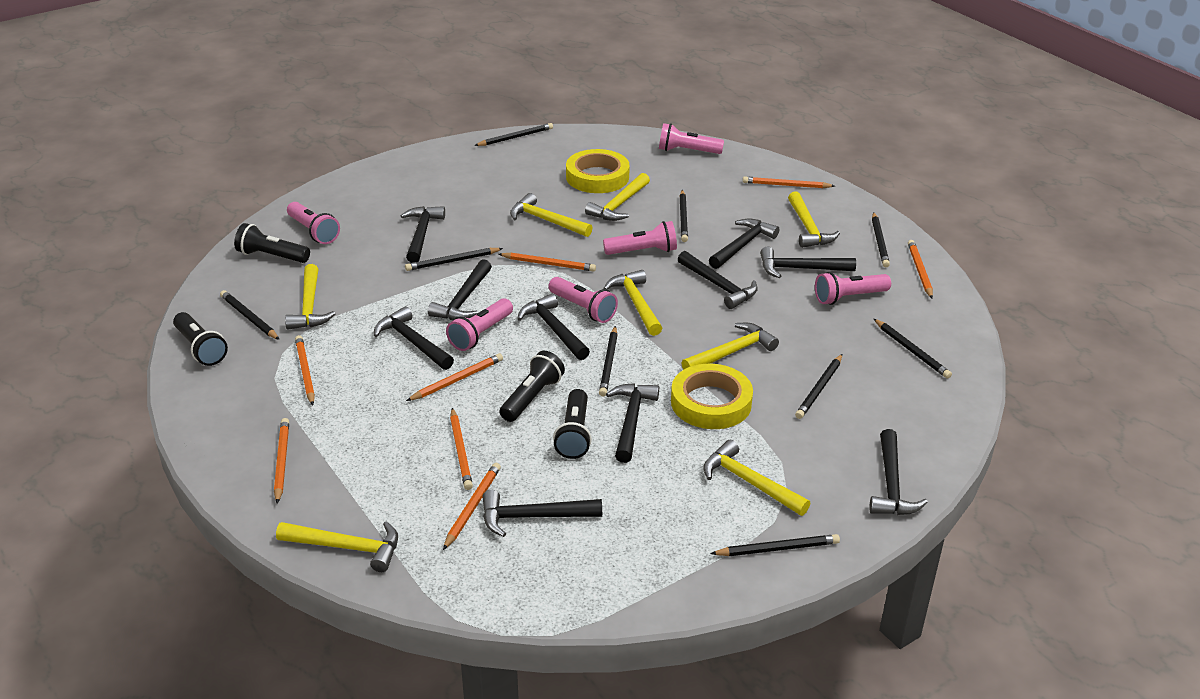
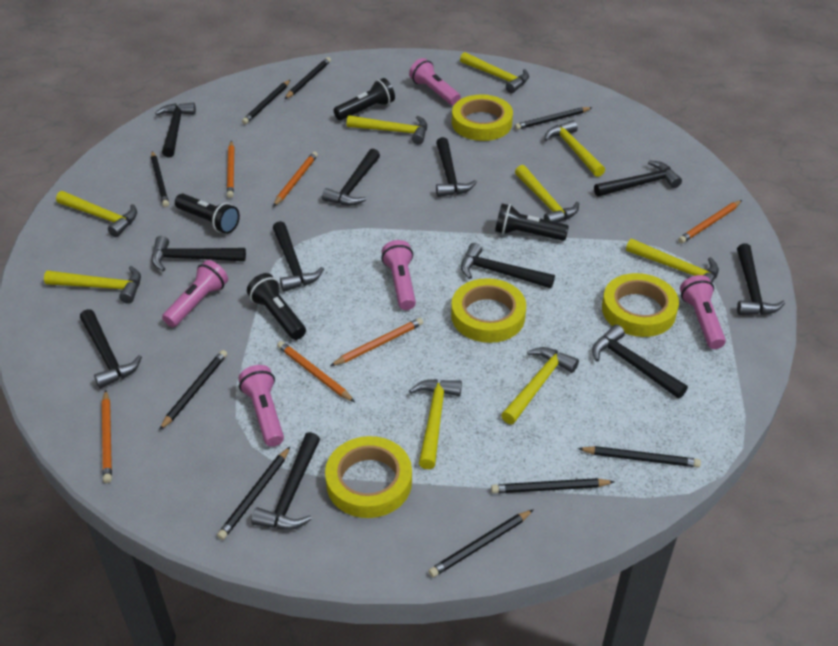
black hammer: [374,306,454,370] [401,206,445,263] [428,259,492,320] [483,490,602,537] [517,294,590,360] [606,383,659,463] [678,251,758,309] [709,218,779,269] [760,247,856,278] [870,429,928,515] = 10 -> [80,309,142,389] [152,236,246,271] [155,103,196,157] [251,432,320,530] [273,221,324,292] [322,149,380,206] [436,137,477,197] [461,243,555,288] [592,325,688,398] [594,161,682,197] [737,244,785,315] = 11
orange pencil: [274,418,289,504] [295,335,315,405] [406,353,503,401] [443,463,501,550] [450,408,473,490] [499,252,596,272] [743,176,834,188] [908,240,933,298] = 8 -> [102,390,112,483] [227,140,235,198] [273,152,318,207] [277,341,355,402] [330,318,423,366] [678,200,742,243] = 6
pink flashlight: [287,202,340,244] [446,298,513,351] [548,277,618,323] [603,221,677,255] [659,123,724,154] [815,272,891,305] = 6 -> [162,260,228,327] [238,365,284,447] [381,240,416,310] [409,58,461,105] [680,275,726,349] = 5
yellow hammer: [276,521,398,572] [285,264,335,329] [510,193,593,237] [585,173,650,221] [603,270,663,336] [681,323,779,370] [703,440,810,516] [788,191,840,248] = 8 -> [44,266,141,304] [56,191,137,237] [347,115,427,144] [409,379,462,469] [460,52,529,93] [501,347,579,424] [515,165,579,223] [544,120,605,177] [626,239,719,283] = 9
yellow tape: [566,149,630,193] [671,364,753,429] = 2 -> [325,436,412,518] [451,278,526,343] [452,95,513,141] [602,273,679,337] = 4

